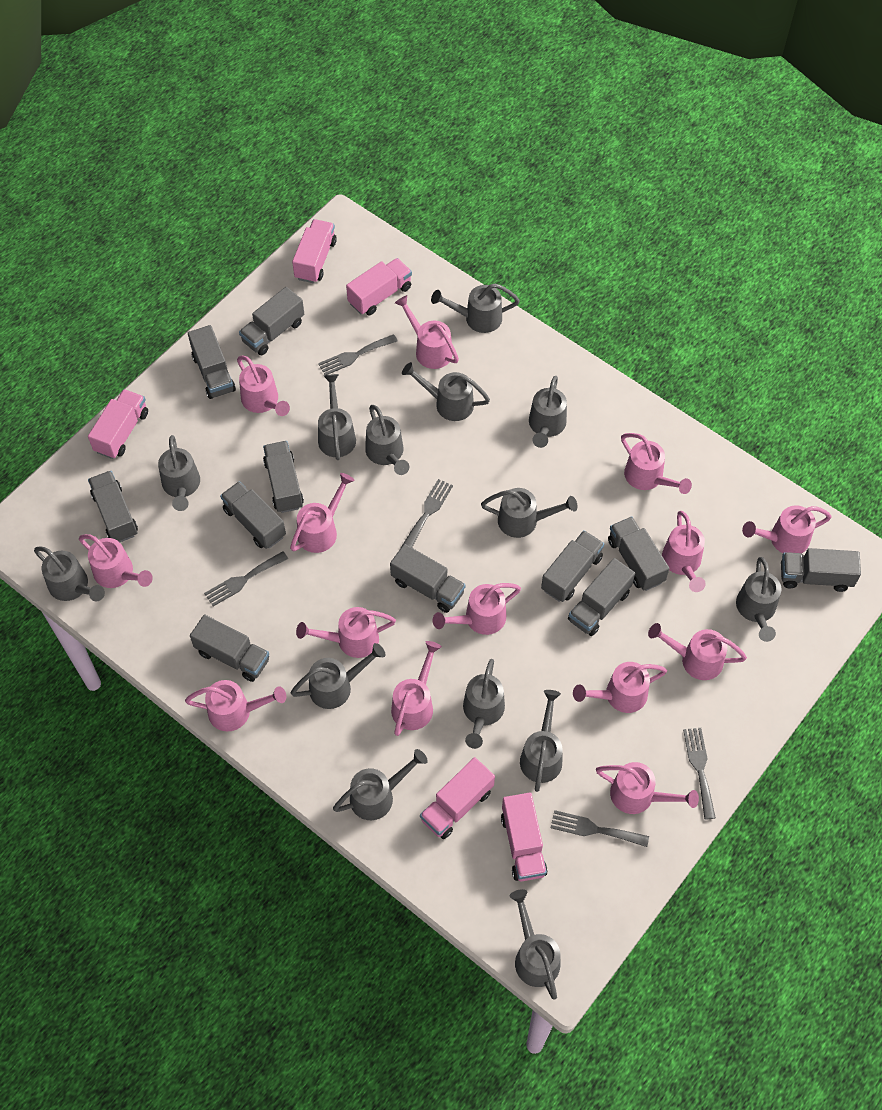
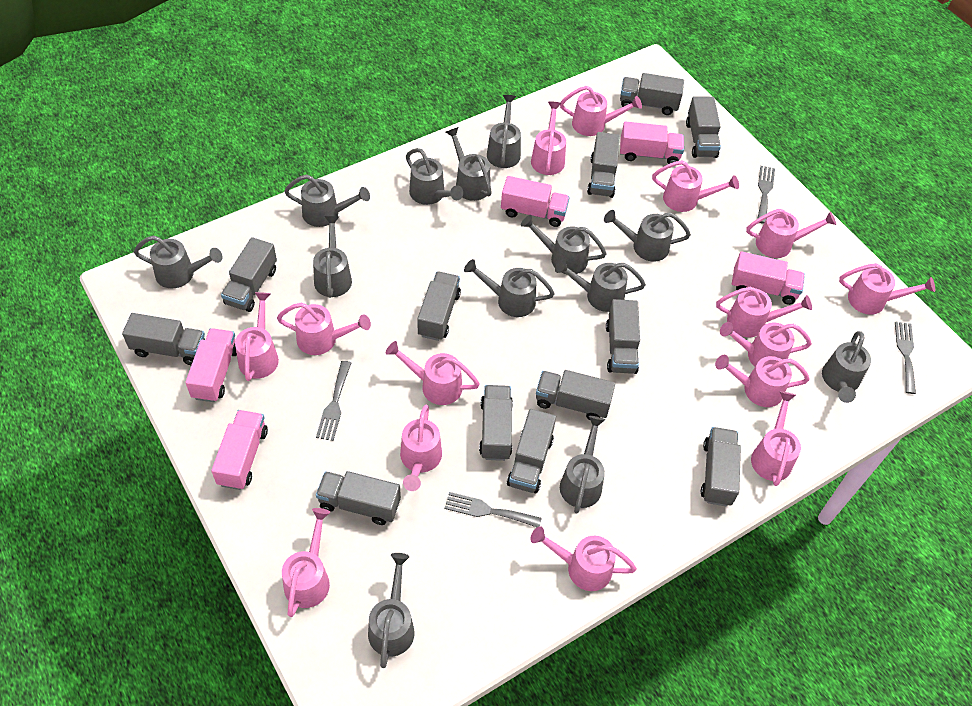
grey fork: [204,551,288,606] [318,334,397,375] [401,479,453,547] [551,810,649,847] [683,728,716,820] = 5 -> [316,361,351,441] [444,492,542,527] [757,166,775,224] [895,322,916,394] = 4
grey truck: [88,471,138,542] [188,325,236,399] [190,615,269,682] [220,481,286,549] [239,287,304,355] [263,441,304,513] [390,544,466,613] [541,530,604,602] [568,558,635,636] [608,517,670,591] [781,548,861,592] = 11 -> [122,313,205,365] [221,237,277,312] [316,471,401,525] [417,271,461,341] [479,385,513,461] [507,409,556,493] [536,370,615,420] [587,132,620,198] [606,299,640,374] [620,73,684,115] [686,96,721,158] [701,427,741,506] = 12
grey watering can: [34,546,105,602] [158,435,200,511] [291,643,386,709] [318,374,356,460] [333,749,428,820] [365,405,409,475] [402,362,490,421] [431,284,520,333] [463,659,505,749] [481,488,577,538] [510,889,561,999] [520,690,563,792] [529,376,567,448] [736,557,781,642] = 14 -> [134,235,222,289] [284,175,370,227] [313,216,352,298] [368,553,415,668] [406,148,463,205] [446,127,492,201] [464,259,555,317] [487,95,521,168] [521,215,607,274] [555,259,646,312] [560,416,605,514] [604,210,691,261] [822,331,871,403] = 13
pink watering can: [79,534,153,588] [185,680,286,731] [237,355,290,416] [290,473,354,553] [296,607,396,658] [391,641,442,736] [395,295,459,369] [433,583,521,635] [573,662,667,713] [596,762,699,814] [621,433,692,494] [648,623,747,680] [662,511,706,592] [742,505,832,554] = 14 -> [235,292,279,381] [277,303,371,355] [282,508,330,617] [386,341,479,405] [400,405,442,491] [530,527,637,591] [531,102,566,175] [560,86,642,136] [652,160,739,212] [715,355,810,407] [716,287,812,337] [720,322,812,366] [746,209,836,258] [751,391,801,486] [839,263,935,315] = 15

